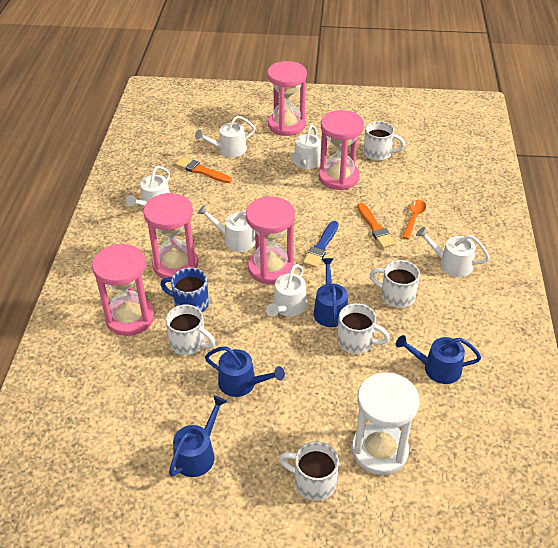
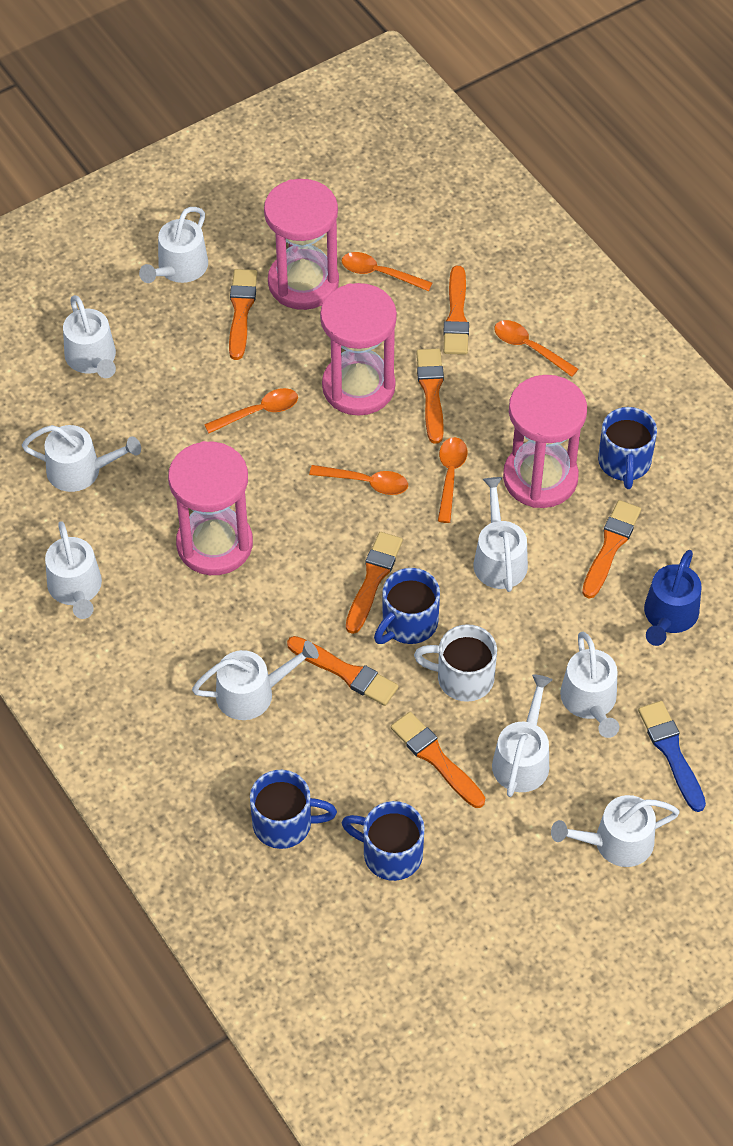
blue mug: [160,268,209,312] = 1 -> [250,770,337,849] [341,801,425,881] [374,568,440,644] [598,407,657,489] = 4
blue watering can: [169,396,227,477] [205,346,285,397] [314,258,348,327] [396,335,481,384] = 4 -> [644,550,701,646] = 1
orange brush: [175,157,232,183] [357,203,396,248] = 2 -> [229,269,257,360] [287,636,399,706] [346,532,403,634] [391,712,485,808] [416,349,444,444] [443,266,469,355] [582,500,641,598] = 7
orange spoon: [402,200,426,239] = 1 -> [204,388,298,433] [309,465,408,495] [342,252,432,291] [438,437,467,523] [494,320,578,377] = 5
pink hourglass: [92,244,154,336] [143,193,198,279] [246,196,295,284] [267,61,307,136] [319,110,364,190] = 5 -> [168,441,253,575] [264,179,339,310] [320,283,397,416] [503,375,587,508] = 4
white hourglass: [352,372,420,475] = 1 -> none = 0
white mug: [166,304,215,355] [279,441,339,501] [337,303,390,354] [363,121,405,161] [370,260,420,308] = 5 -> [414,624,497,702] = 1
white watering can: [126,166,170,208] [195,116,255,157] [197,205,255,252] [266,264,307,317] [290,125,321,169] [416,227,490,277] = 6 -> [22,425,141,492] [45,521,102,619] [63,295,116,378] [139,207,208,283] [192,641,319,720] [473,477,528,592] [492,674,552,797] [551,795,680,867] [560,632,619,738] = 9

